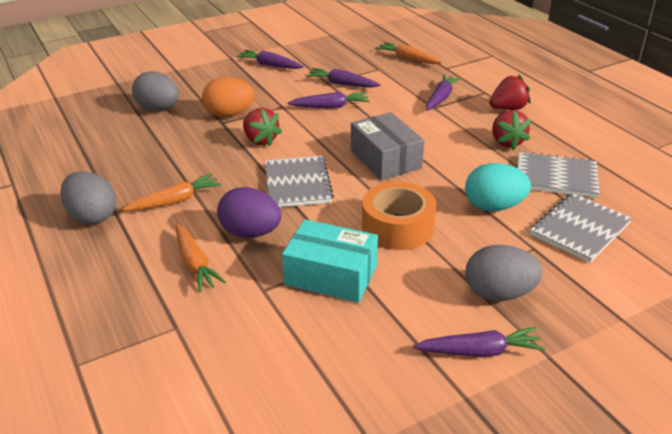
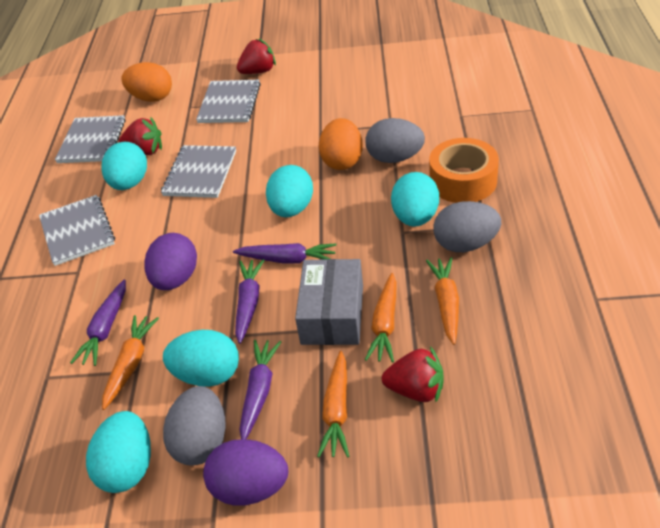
grey notebook: [265,156,334,207] [518,151,599,198] [530,193,632,263] = 3 -> [39,195,115,266] [55,115,126,163] [161,145,236,198] [196,80,261,123] = 4
orange carrot: [122,174,221,211] [176,224,226,292] [375,42,442,64] = 3 -> [102,315,159,410] [317,351,349,457] [365,273,397,362] [426,257,459,345] = 4
orange egg: [202,77,255,117] = 1 -> [121,62,172,102] [319,118,363,170] = 2
purple carrot: [236,50,304,69] [287,92,370,109] [306,68,381,88] [413,327,545,357] [426,75,461,111] = 5 -> [70,280,126,366] [233,243,337,263] [235,259,264,344] [239,340,281,439] = 4
purple egg: [217,187,281,238] = 1 -> [144,233,197,290] [203,439,288,506] = 2
turquoise box: [282,219,378,303] = 1 -> none = 0
turquoise egg: [465,163,531,211] = 1 -> [86,411,151,493] [101,142,147,190] [163,330,239,387] [266,165,313,217] [391,172,439,227] = 5

